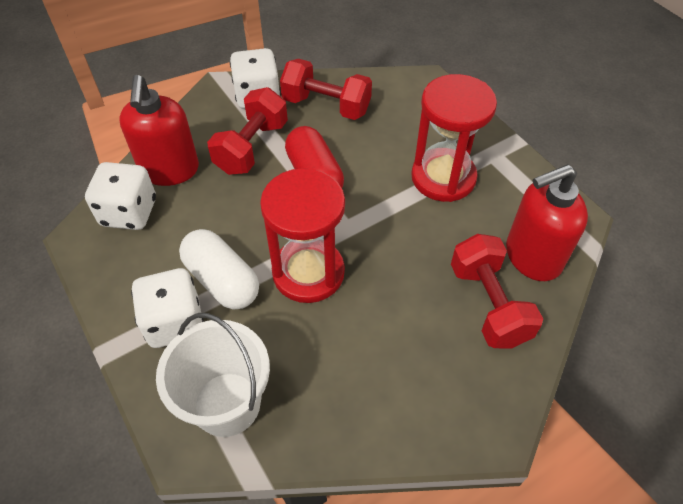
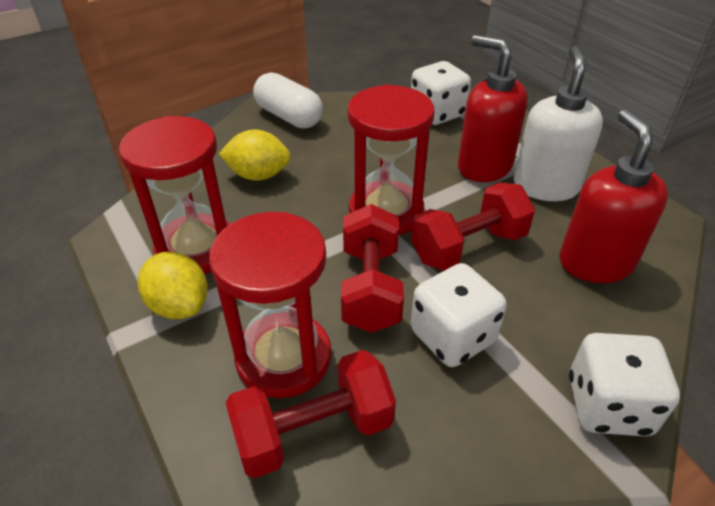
red capsule: [285,126,344,188] = 1 -> none = 0
red hourglass: [260,168,345,303] [411,74,497,202] = 2 -> [119,116,230,274] [209,212,332,398] [348,84,434,235] = 3
white bucket: [156,313,270,437] = 1 -> none = 0
white soap dispenser: none = 0 -> [514,46,603,201] = 1
yellow lemon: none = 0 -> [138,251,208,319] [219,129,291,181] = 2

